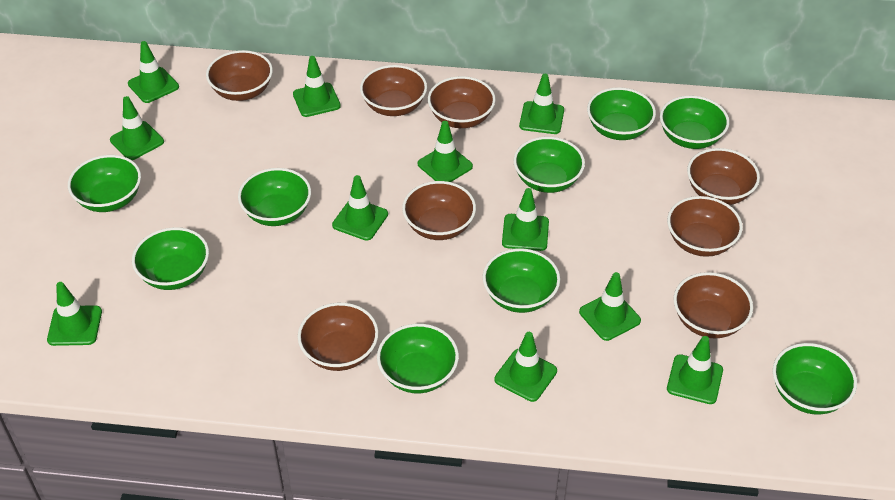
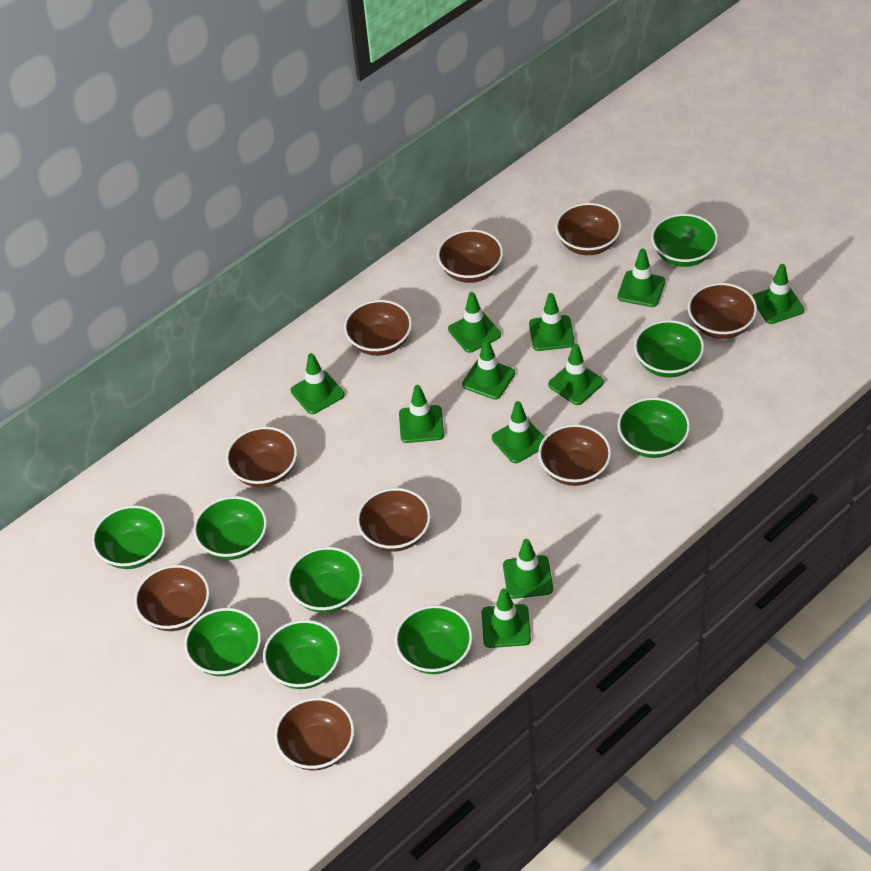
brown bowl: [206,50,273,101] [298,303,379,371] [360,65,427,116] [402,181,476,240] [428,76,496,128] [667,196,743,257] [674,272,753,338] [687,148,760,205] = 8 -> [134,565,210,631] [226,426,297,487] [274,697,355,770] [344,300,412,356] [357,488,431,552] [437,229,503,283] [538,424,611,486] [555,203,622,255] [688,283,757,339] = 9

